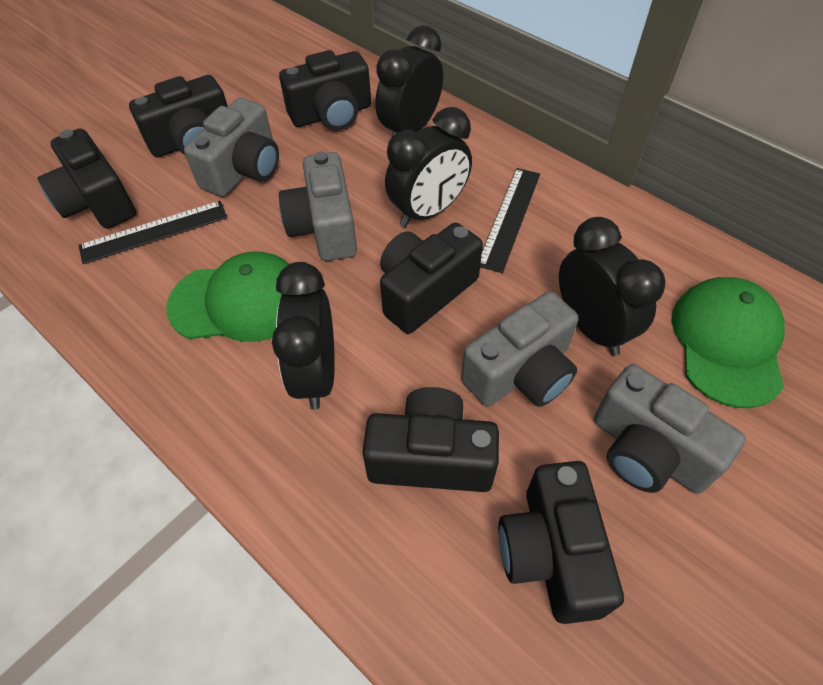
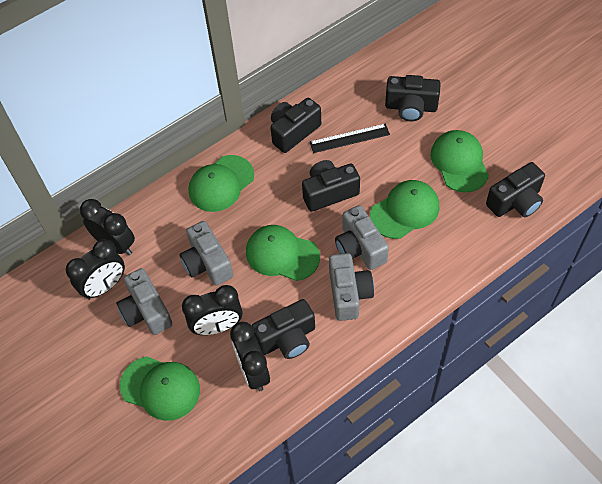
black camera: [38,128,136,229] [129,75,228,158] [279,50,371,130] [362,387,499,492] [380,222,483,334] [498,461,624,624] = 6 -> [252,299,315,359] [270,98,321,153] [302,160,360,212] [385,75,441,121] [486,162,545,217] = 5
black ruler: [78,201,227,264] [480,168,540,273] = 2 -> [310,124,390,153] = 1
green cap: [167,251,289,342] [672,277,785,408] = 2 -> [120,356,200,421] [189,155,254,212] [246,225,320,281] [370,180,440,239] [431,130,489,192] = 5

